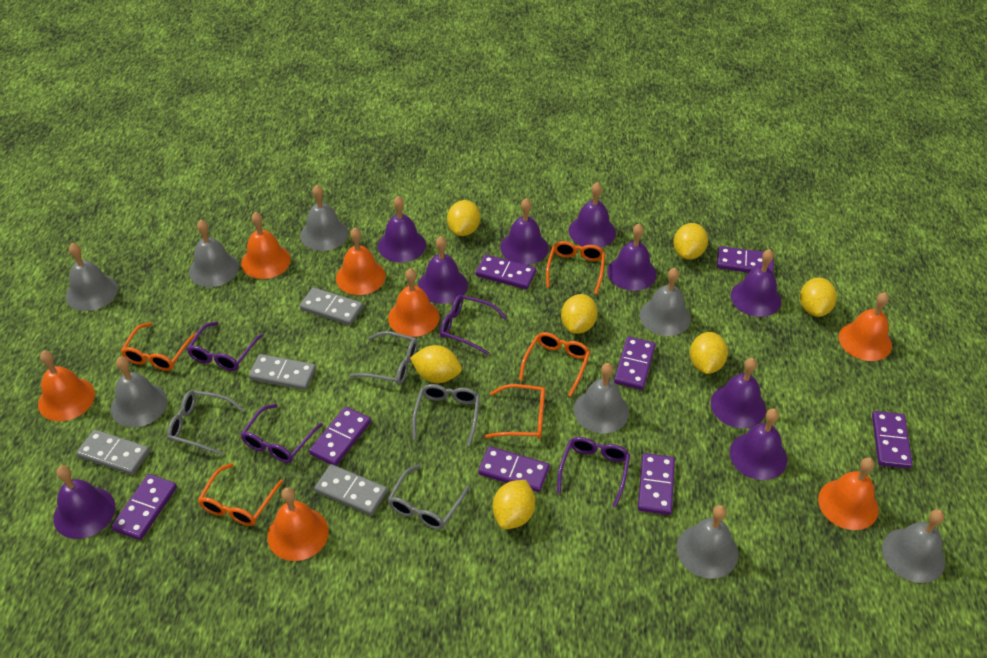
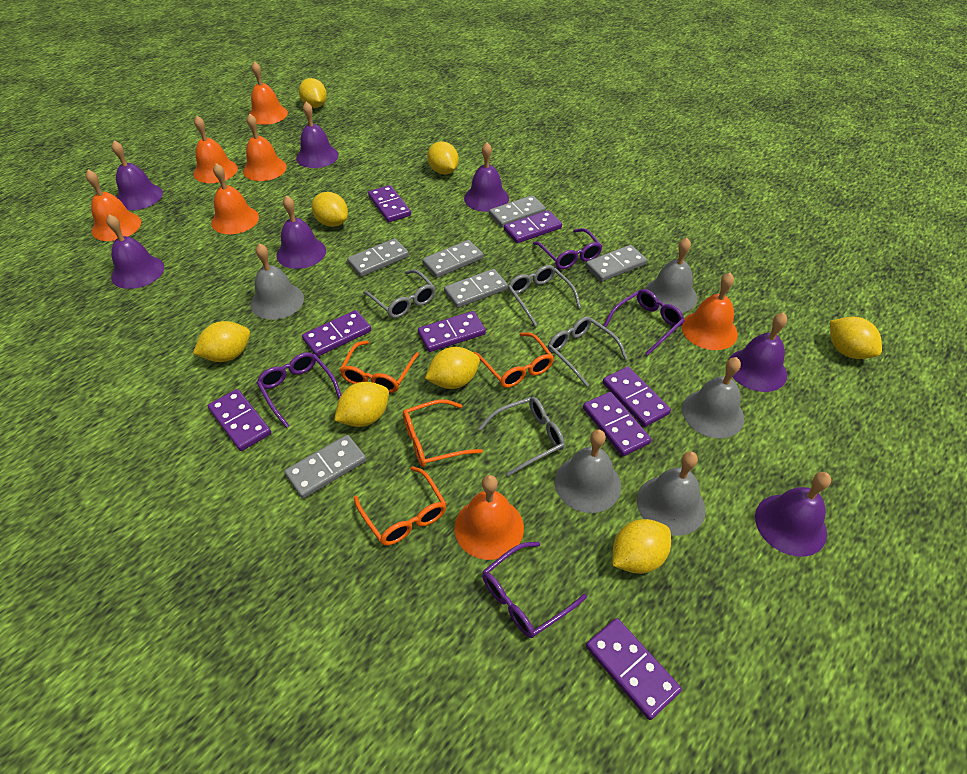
grey bell: [66,243,118,311] [111,356,167,427] [189,220,239,287] [300,185,348,251] [574,363,629,433] [640,268,691,336] [677,505,738,579] [882,509,945,583] = 8 -> [250,243,304,320] [555,429,621,513] [637,451,705,536] [645,238,697,313] [682,357,744,438] = 5
grey domino: [76,430,150,475] [249,354,316,390] [300,287,363,325] [314,464,387,516] = 4 -> [284,435,366,498] [347,238,409,277] [422,240,483,278] [444,269,508,308] [489,195,546,227] [586,245,647,282] = 6
orange glasses: [121,322,197,371] [198,463,283,526] [484,384,545,439] [519,332,590,397] [546,241,605,294] = 5 -> [340,341,419,393] [354,466,447,546] [403,399,483,467] [474,332,554,388] = 4
purple bell: [53,465,115,539] [378,196,426,263] [418,236,468,304] [500,198,548,265] [568,182,616,247] [607,223,657,291] [711,358,766,428] [730,408,787,480] [731,249,781,317] = 9 -> [106,214,164,289] [112,141,163,210] [276,195,326,269] [296,102,339,168] [464,142,509,212] [729,312,787,392] [755,472,831,557] = 7
yellow lemon: [410,345,462,383] [447,200,480,236] [493,480,535,529] [561,294,598,334] [673,223,708,260] [690,332,728,374] [800,278,837,317] = 7 -> [193,321,250,362] [299,78,327,108] [312,192,348,227] [334,382,389,427] [425,347,480,389] [427,141,459,174] [612,519,671,574] [830,317,882,359] = 8

